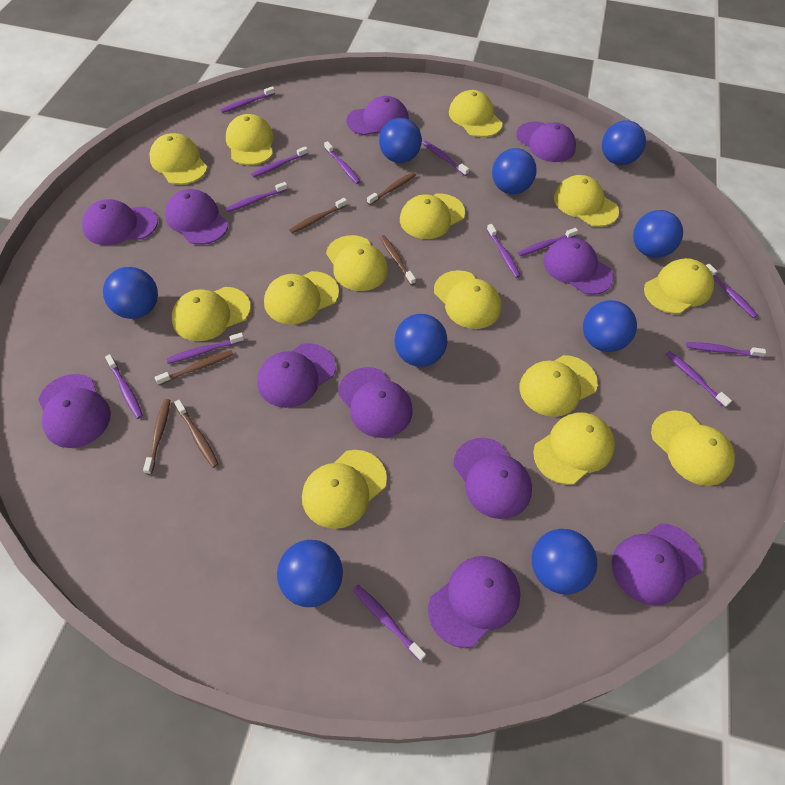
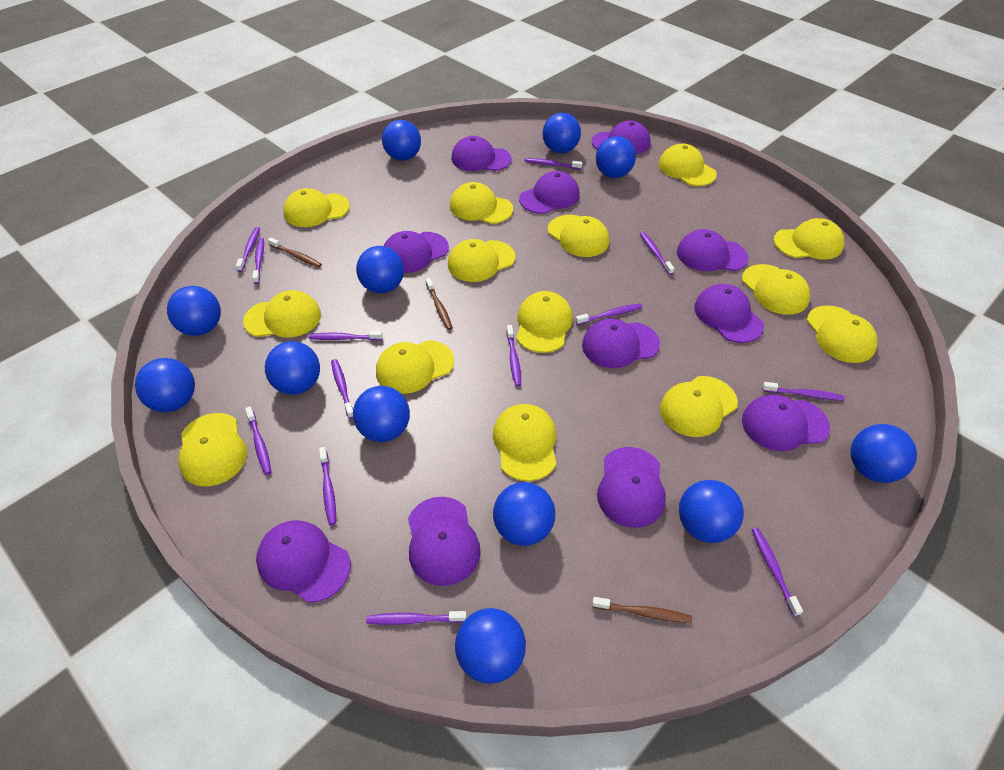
blue ball: [103,267,158,319] [277,540,343,607] [379,118,422,163] [394,314,447,367] [492,148,537,194] [532,529,597,595] [583,300,637,352] [602,120,646,165] [633,210,683,258] = 9 -> [135,358,195,412] [167,286,221,336] [265,341,320,395] [353,386,410,442] [356,246,404,293] [382,120,421,161] [455,608,526,684] [493,482,555,546] [542,113,581,153] [596,136,636,178] [679,480,744,543] [850,424,917,483] = 12
brown toothbrush: [143,399,170,475] [155,350,234,385] [174,400,219,468] [289,198,347,233] [367,172,416,205] [380,235,416,285] = 6 -> [268,237,322,267] [426,278,453,330] [592,597,692,623] = 3

